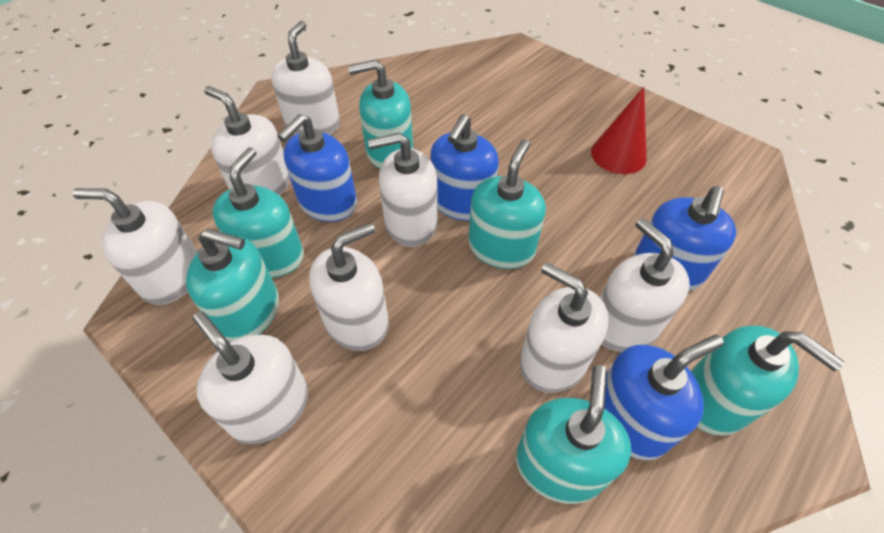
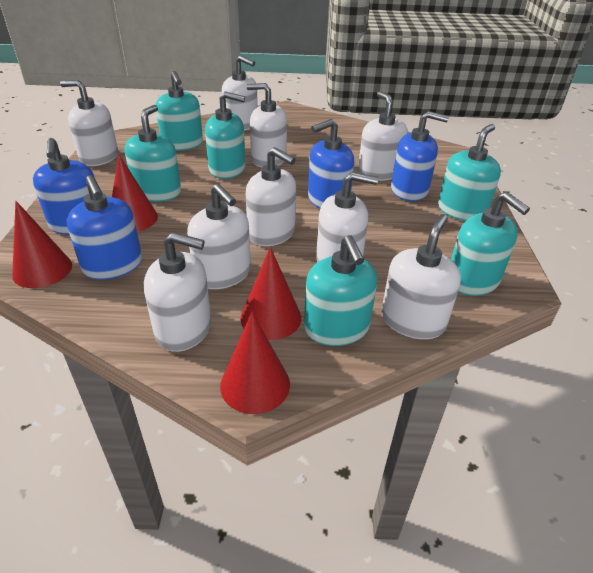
red cone: [591,87,647,174] = 1 -> [12,201,72,288] [112,155,158,232] [220,312,290,414] [240,247,301,340] = 4
white soap dispenser: [72,188,198,305] [192,311,308,444] [204,86,290,195] [271,21,340,135] [309,222,389,351] [368,132,438,247] [520,262,609,393] [600,218,690,352] = 8 -> [60,80,118,166] [144,232,211,352] [187,184,251,289] [222,55,258,131] [246,147,296,246] [247,83,287,167] [316,172,378,262] [358,91,408,181] [382,214,461,339] = 9

